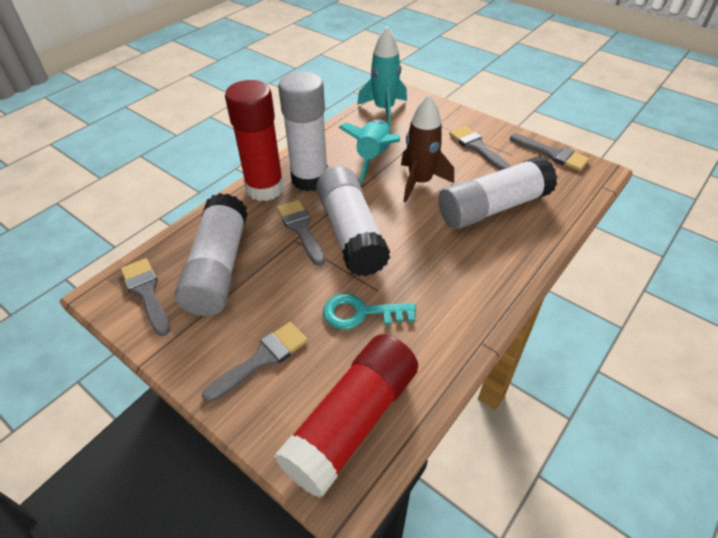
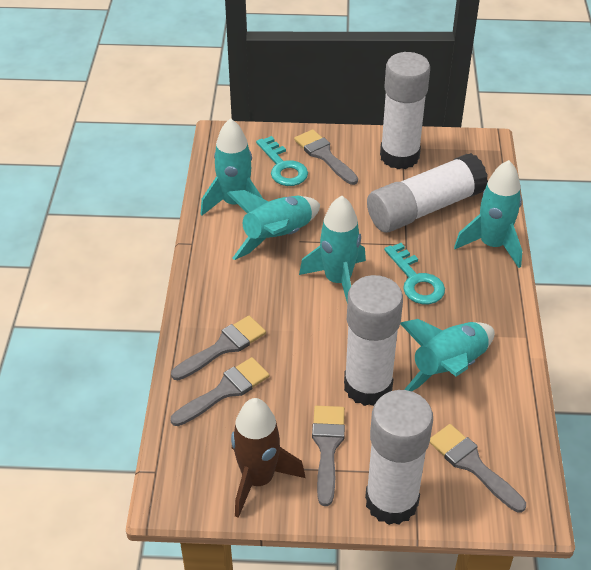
red glue stick: [225,80,284,201] [274,334,418,498] = 2 -> none = 0
turquoise key: [323,294,416,330] = 1 -> [256,136,308,186] [384,243,445,304] = 2
turquoise rocket: [338,119,400,184] [357,27,407,126] = 2 -> [201,118,263,216] [227,190,320,260] [299,196,366,302] [400,319,495,391] [454,160,522,268] = 5

